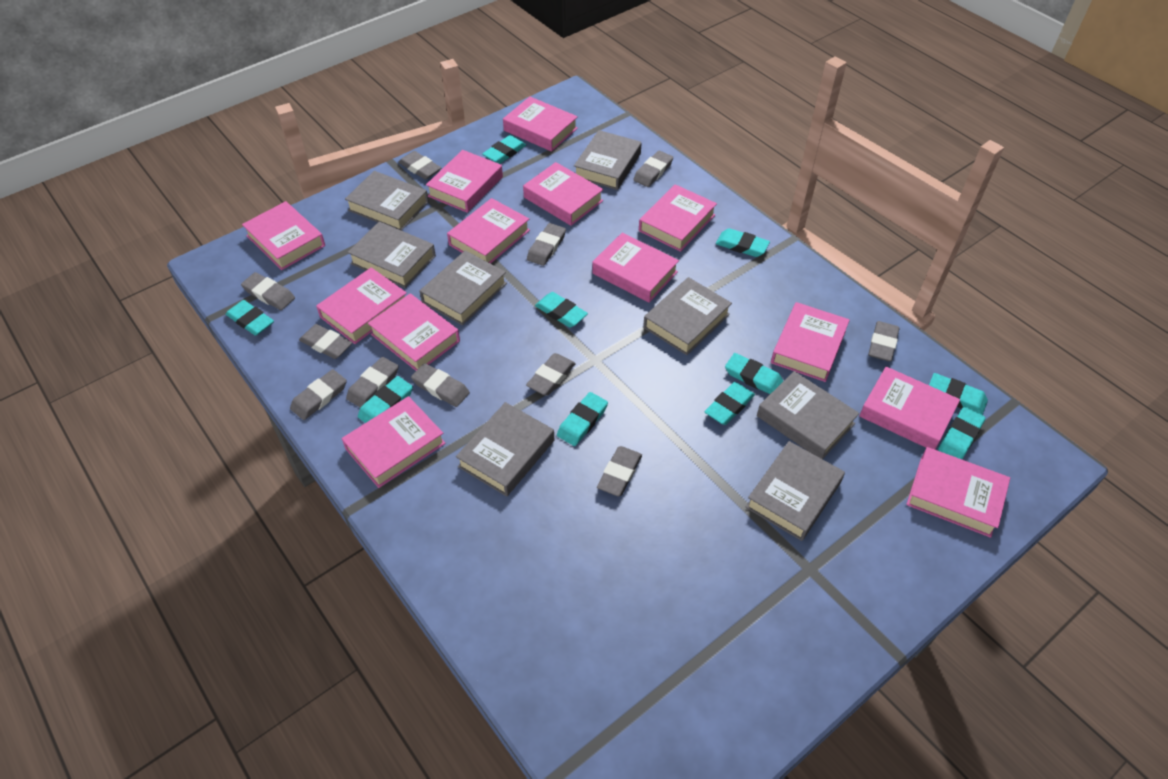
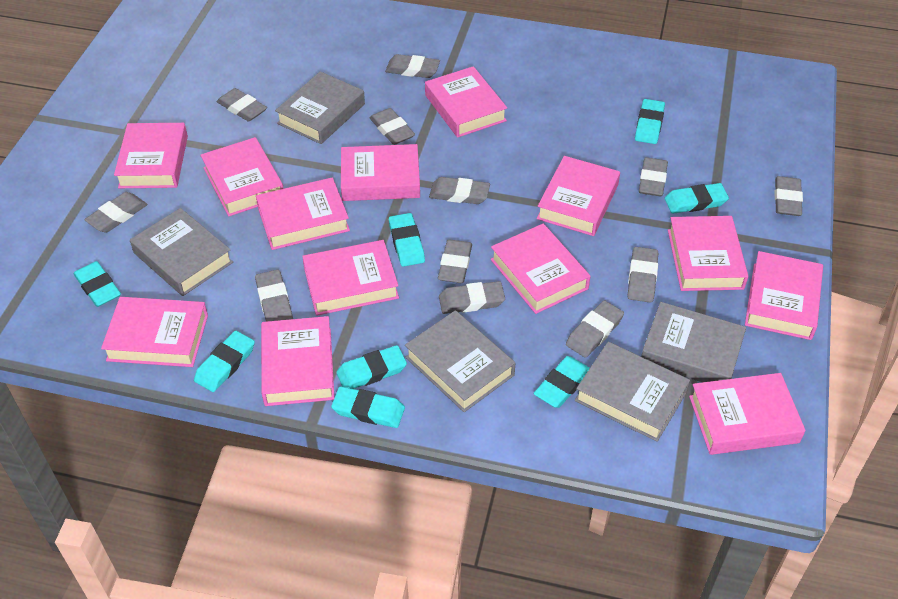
grey book: [345,171,429,231] [347,222,436,288] [420,250,507,325] [456,402,554,497] [574,130,641,190] [643,277,732,355] [746,441,845,541] [757,371,859,459] = 8 -> [130,208,233,296] [275,71,365,144] [405,310,515,412] [575,342,690,442] [641,302,746,382] = 5
grey eraser: [241,272,295,310] [290,369,347,420] [299,324,352,359] [346,357,399,408] [399,151,441,180] [411,363,470,407] [526,353,576,396] [527,223,566,266] [597,446,642,497] [633,151,673,187] [868,321,900,362] = 11 -> [84,192,147,233] [217,88,267,122] [255,270,293,322] [370,108,415,145] [385,54,440,78] [429,177,490,204] [438,239,472,283] [439,281,505,314] [566,300,624,358] [627,247,658,303] [639,157,668,197] [775,176,803,216] = 12
turquoise eraser: [226,300,274,336] [358,376,413,423] [482,135,526,164] [535,292,588,328] [557,392,608,446] [705,382,755,425] [716,228,770,257] [725,353,783,394] [929,373,988,415] [938,407,986,459] = 10 -> [74,261,121,307] [194,331,255,392] [331,386,405,428] [336,345,407,389] [389,213,425,267] [534,356,590,408] [635,99,665,144] [665,183,729,214] = 8

